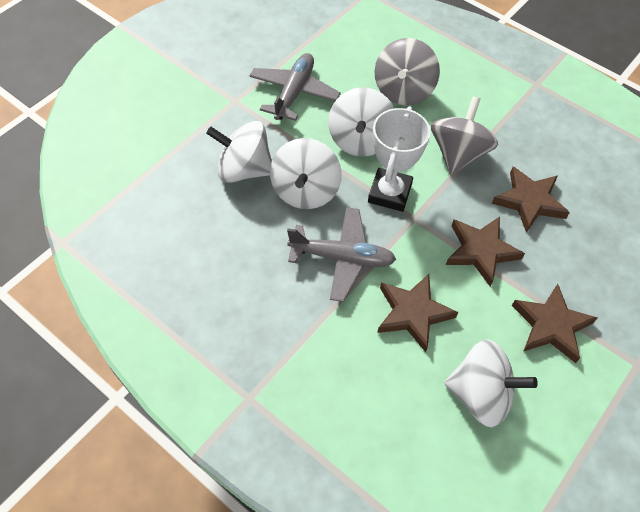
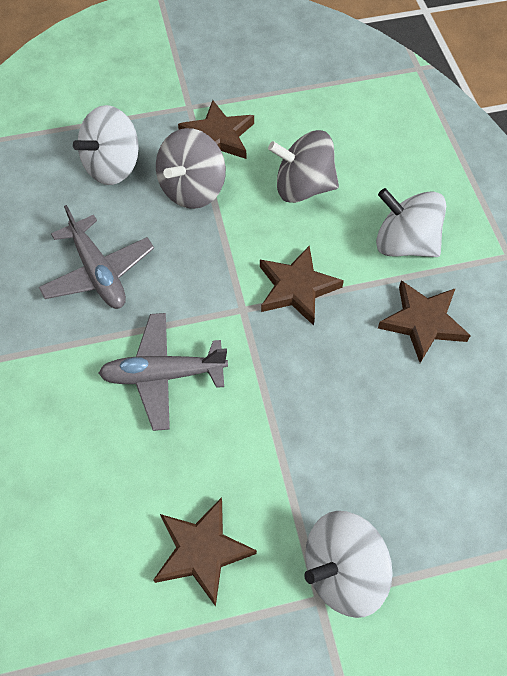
white spinning top: [206,121,272,183] [270,138,342,209] [328,87,394,157] [444,339,538,427] = 4 -> [73,105,139,185] [304,511,393,618] [376,188,446,257] = 3
white trophy: [368,106,431,212] = 1 -> none = 0

